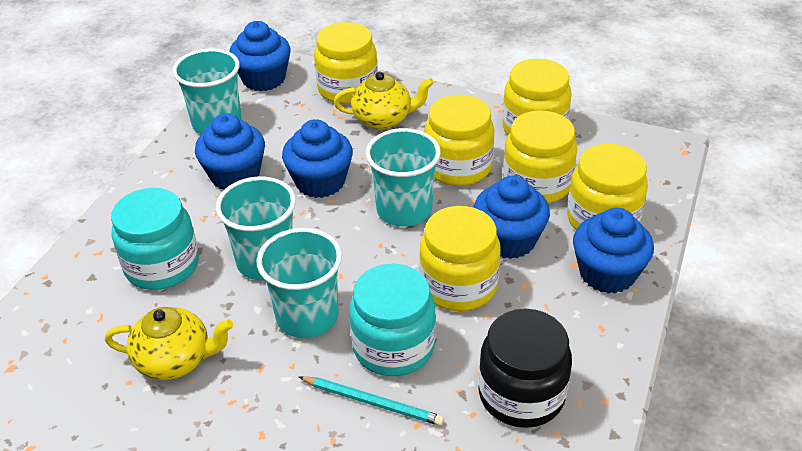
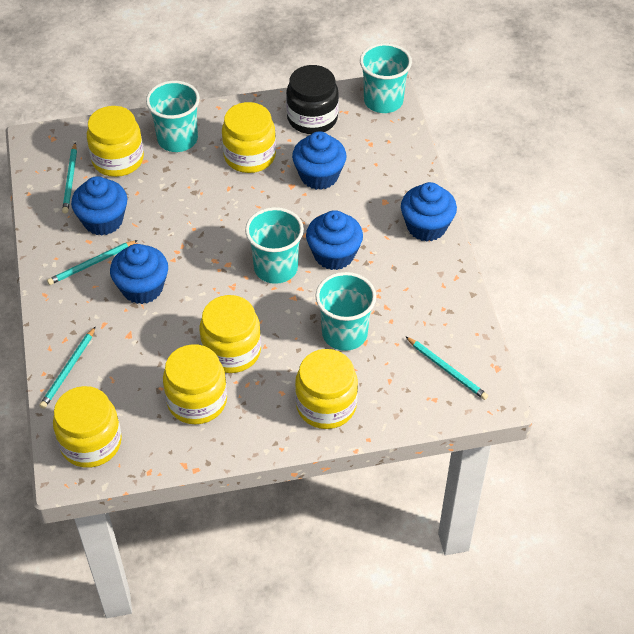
turquoise jar: [111,188,199,290] [349,264,436,376] = 2 -> none = 0
turquoise pencil: [299,376,444,426] = 1 -> [39,326,96,409] [47,240,138,285] [62,143,77,214] [405,336,488,400] = 4
yellow teapot: [105,307,233,380] [334,71,434,129] = 2 -> none = 0

